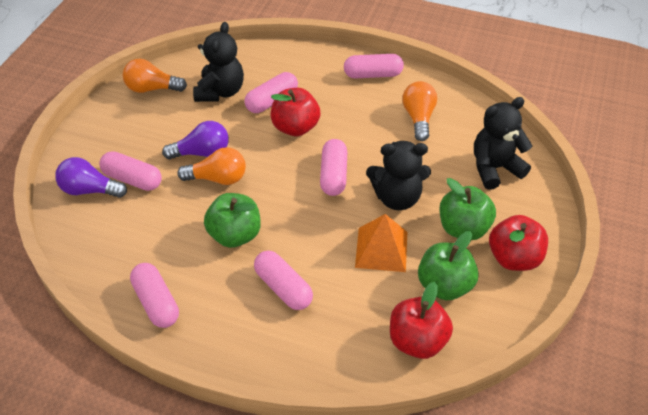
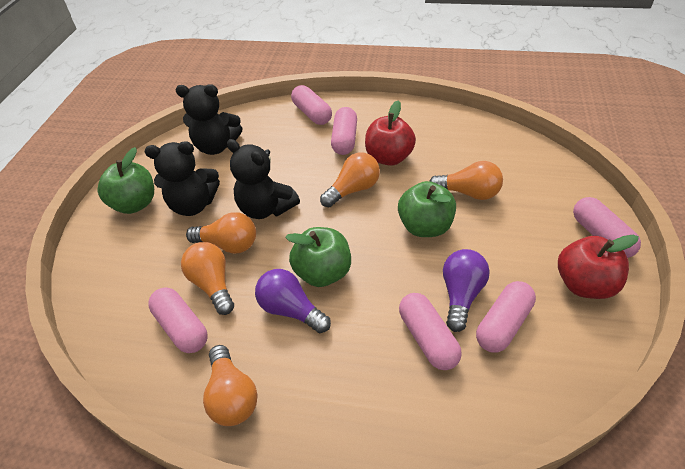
orange light bulb: [123,59,187,93] [177,147,246,185] [402,81,437,141] = 3 -> [181,242,234,315] [186,212,256,254] [203,345,258,426] [320,152,380,207] [430,161,503,200] = 5
orange pyramid: [355,214,407,272] = 1 -> none = 0
red apple: [271,88,321,136] [390,282,453,359] [489,215,548,271] = 3 -> [365,101,416,166] [558,235,639,299] = 2

